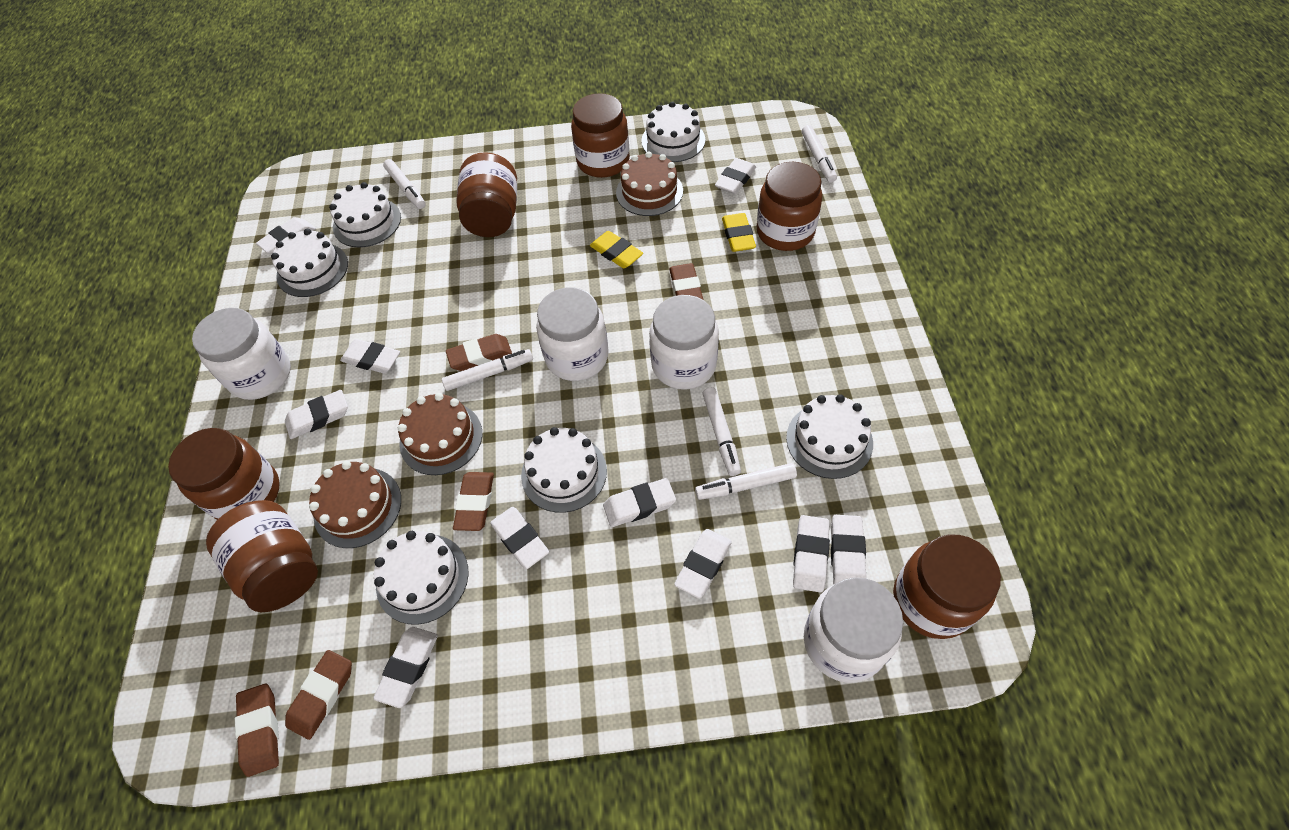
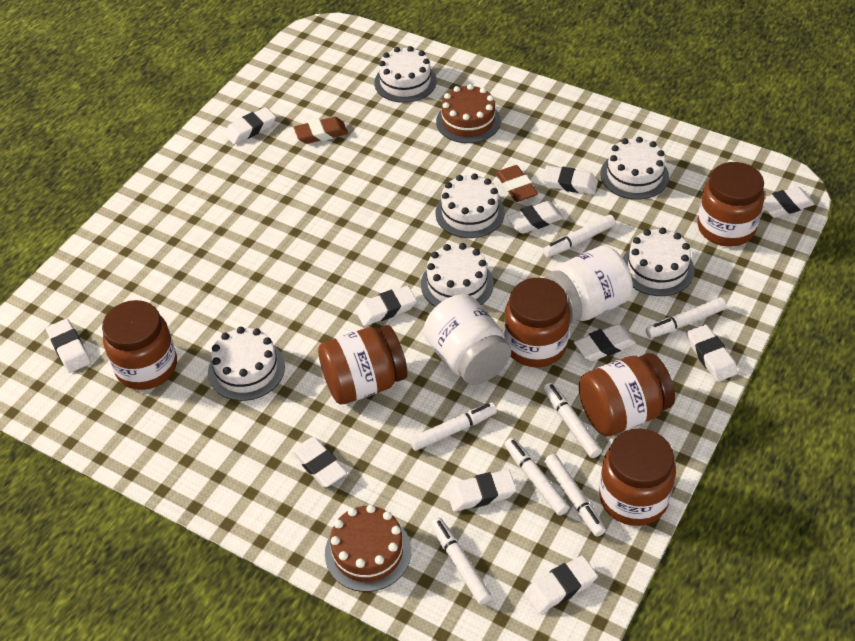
brown cake: [309,461,401,548] [398,393,482,475] [616,152,683,216] = 3 -> [325,505,411,592] [436,84,501,143] = 2
brown eraser: [235,684,279,777] [285,650,352,740] [446,334,512,371] [453,472,494,531] [669,263,704,300] = 5 -> [294,117,348,144] [496,165,538,202] = 2
white eraser: [256,217,316,254] [285,390,348,439] [340,339,400,374] [373,627,438,708] [490,507,549,569] [603,478,676,527] [674,529,732,599] [715,158,756,194] [793,515,830,592] [831,515,866,585] = 10 -> [46,319,91,373] [225,107,276,144] [292,437,347,487] [356,286,417,326] [447,469,517,512] [506,201,564,234] [525,555,598,614] [542,166,598,195] [574,324,636,361] [687,325,737,382] [763,187,814,218] = 11
white jar: [192,308,291,400] [536,287,609,381] [649,295,719,390] [804,577,903,683] = 4 -> [424,294,511,385] [544,245,633,324] = 2
white marker: [383,159,426,209] [442,349,533,391] [695,463,797,500] [702,387,741,476] [802,125,837,183] = 5 -> [409,403,497,451] [431,517,492,605] [504,438,570,516] [543,215,616,257] [543,383,602,458] [544,454,606,537] [646,297,726,338] = 7
yellow eraser: [590,231,643,268] [722,213,756,252] = 2 -> none = 0

